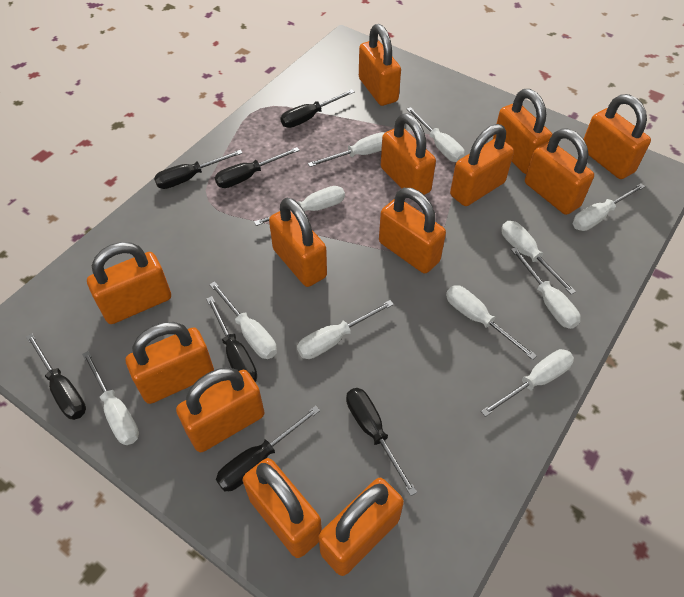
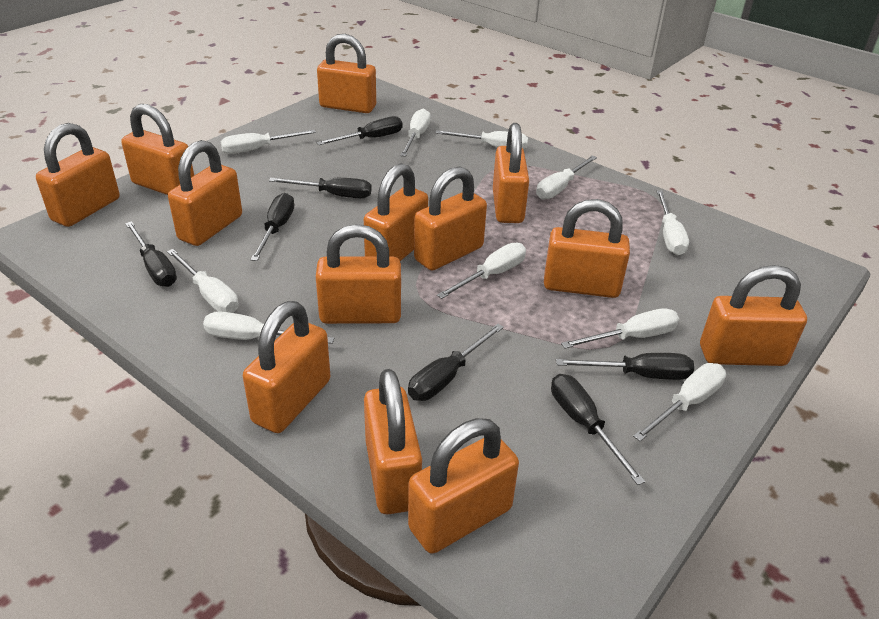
white screwdriver: [82,351,139,445] [209,281,277,359] [254,186,345,226] [297,300,394,359] [308,132,385,167] [407,107,465,162] [446,285,537,360] [481,349,574,417] [501,221,576,295] [511,247,581,329] [573,183,645,231] = 11 -> [167,249,239,313] [203,311,334,344] [221,130,316,154] [400,109,430,157] [436,130,528,149] [437,242,526,299] [536,155,597,200] [561,308,679,348] [633,363,726,441] [657,190,689,255] = 10

